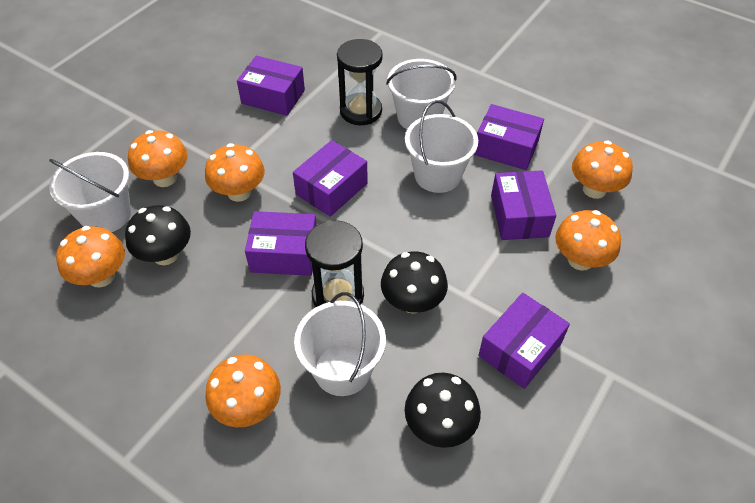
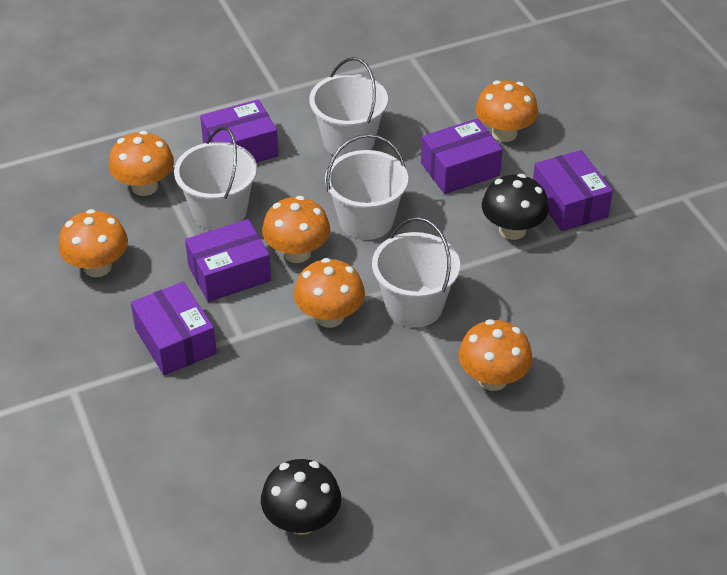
black hourglass: [305,220,364,307] [337,39,383,125] = 2 -> none = 0
black mushroom: [125,205,191,265] [381,251,448,314] [405,373,481,448] = 3 -> [261,459,341,535] [482,174,549,240] = 2
purple box: [237,56,305,116] [245,211,317,276] [293,140,368,217] [474,104,544,170] [478,293,570,389] [491,170,556,240] = 6 -> [131,282,217,375] [185,219,271,302] [200,99,278,163] [421,118,503,194] [533,150,613,231] = 5

